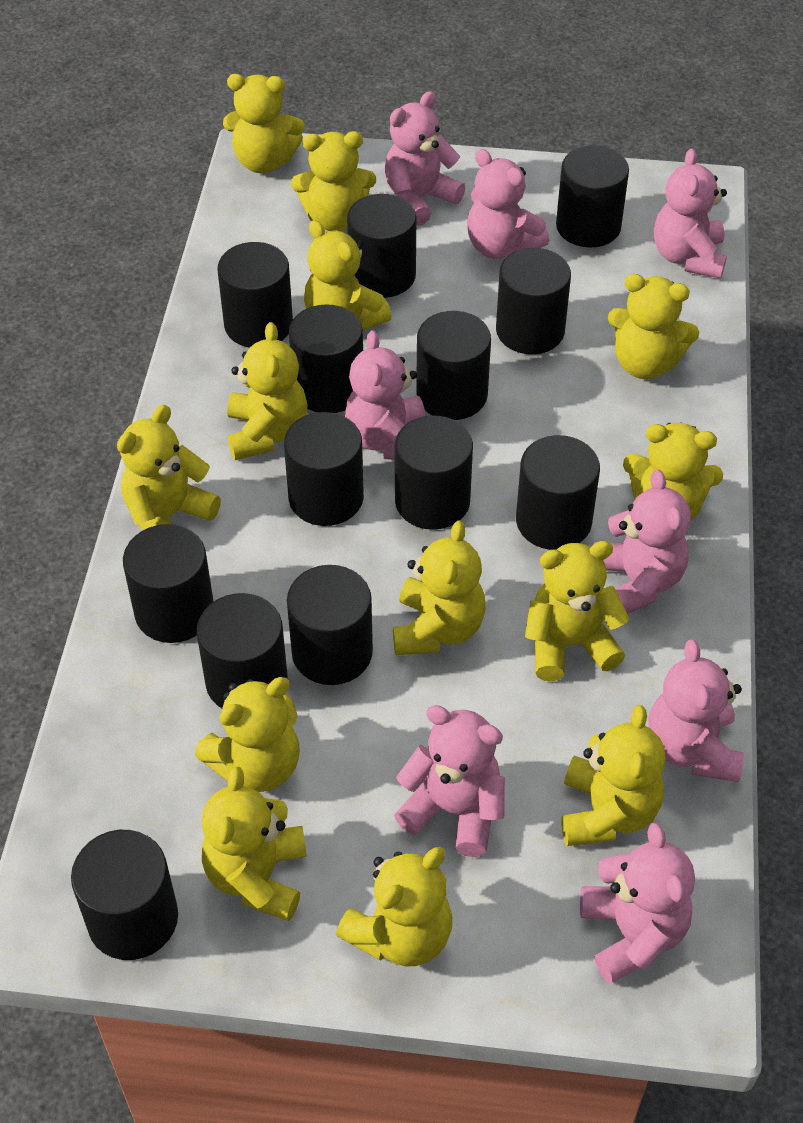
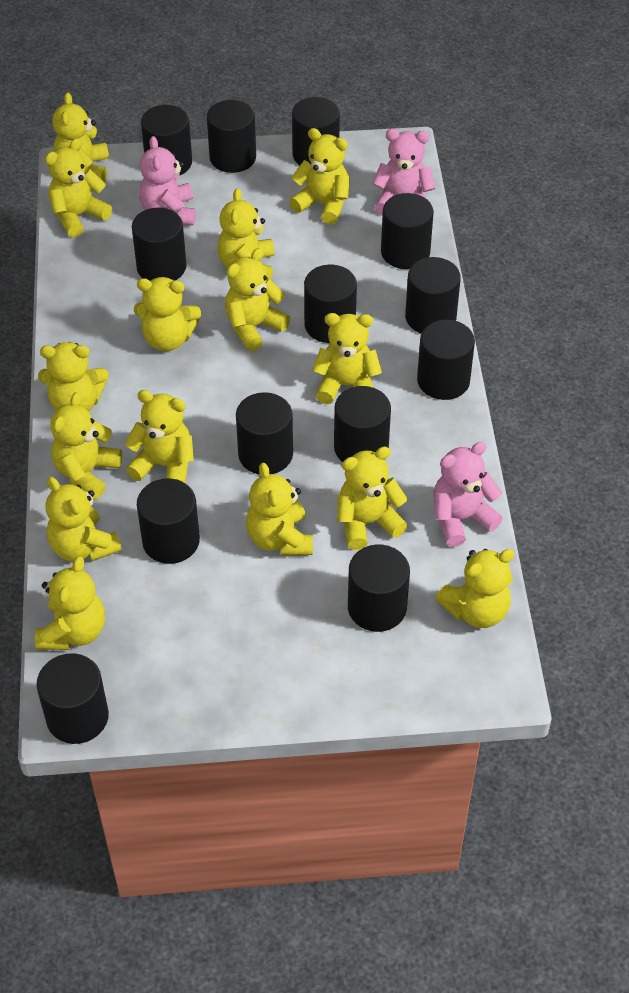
pink teddy bear: [345,330,425,460] [385,91,465,226] [394,705,505,857] [467,149,549,259] [580,823,695,984] [594,469,691,614] [648,640,744,782] [654,148,727,279] = 8 -> [139,136,196,225] [372,129,435,215] [434,442,503,547] = 3
yellow teddy bear: [117,405,221,530] [195,677,300,792] [202,767,307,921] [223,74,305,173] [227,322,308,460] [291,131,376,231] [304,220,392,331] [336,847,452,967] [393,520,485,655] [525,541,629,681] [561,705,666,846] [608,274,699,379] [623,423,723,520] = 13 -> [35,556,105,650] [38,342,108,412] [45,138,112,237] [45,477,122,561] [50,392,122,499] [52,92,109,183] [124,390,194,483] [134,277,201,351] [218,188,274,280] [225,248,290,351] [246,463,313,555] [289,128,350,225] [312,313,382,404] [337,447,408,550] [435,549,515,628] = 15

